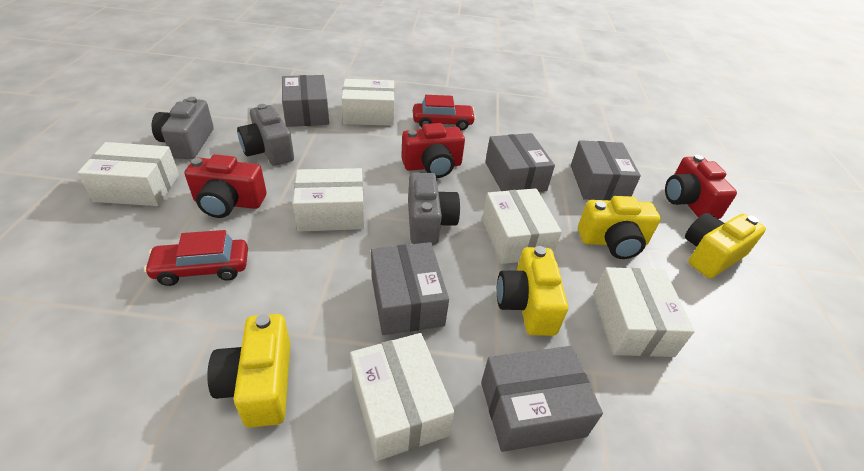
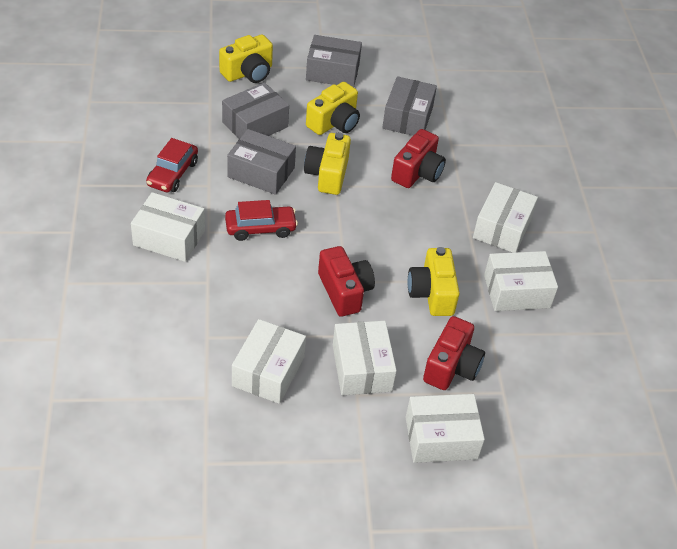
grey box: [282,75,329,127] [371,242,449,335] [481,346,603,452] [485,133,555,192] [571,140,641,200] = 5 -> [222,82,289,139] [227,129,296,195] [306,35,362,87] [382,76,437,136] = 4
grey camera: [152,97,214,159] [237,104,294,166] [408,173,460,245] = 3 -> none = 0

